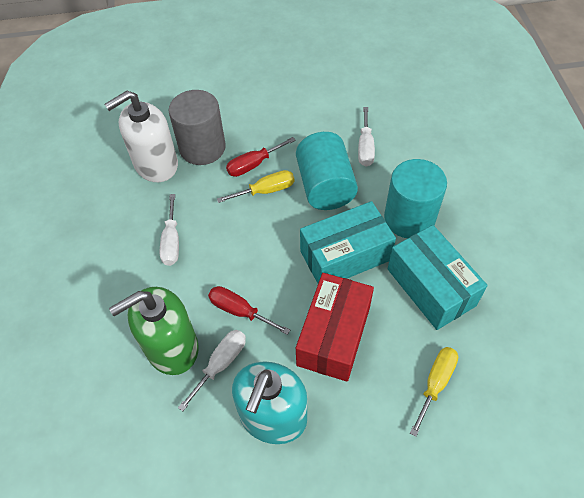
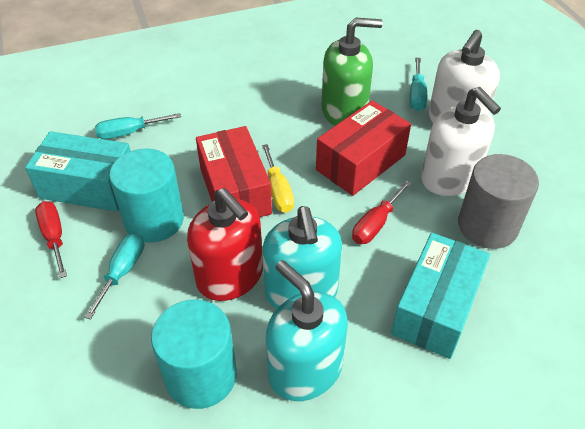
red box: [296,273,374,382] = 1 -> [196,126,272,217] [316,100,411,196] = 2
red soap dispenser: none = 0 -> [187,188,263,301] = 1
turquoise screwdriver: none = 0 -> [84,232,144,319] [95,113,181,139] [409,58,427,111] = 3
turquoise soap dispenser: [232,361,307,444] = 1 -> [263,206,342,309] [266,260,348,401] = 2
white screwdriver: [160,194,179,266] [178,330,246,411] [358,107,375,167] = 3 -> none = 0
white soap dispenser: [104,91,178,182] = 1 -> [421,87,501,196] [429,30,500,123] = 2
yellow screwdriver: [217,170,295,203] [410,347,458,437] = 2 -> [262,144,294,213] = 1

